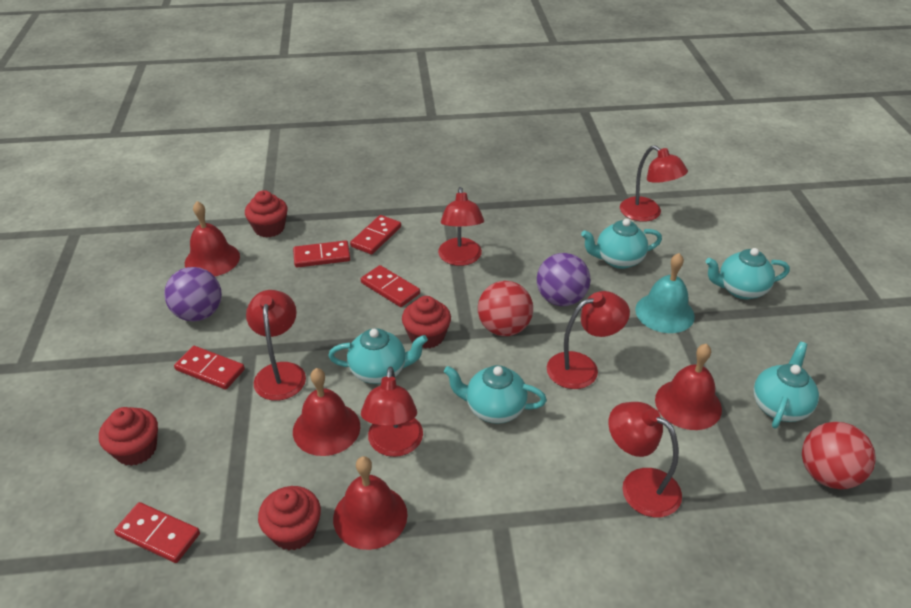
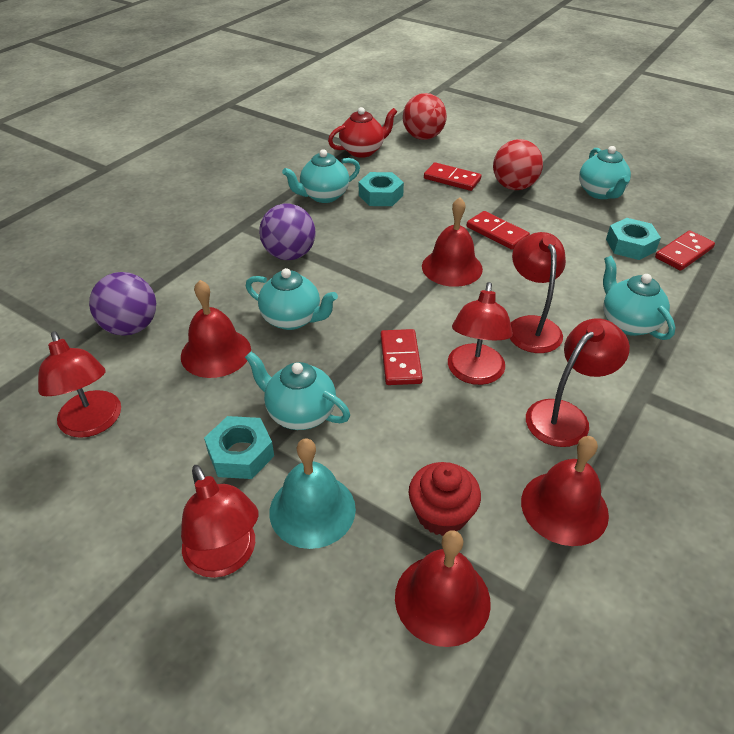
red cupcake: [99,407,158,466] [245,190,288,238] [258,486,321,550] [402,296,451,349] = 4 -> [409,462,481,536] = 1
red domino: [114,502,200,563] [174,346,245,389] [293,240,350,268] [350,215,401,254] [361,265,420,307] = 5 -> [381,329,423,385] [424,162,481,191] [467,211,530,250] [655,230,715,271] = 4
red lamp: [246,290,306,401] [361,366,423,457] [438,187,484,266] [547,291,630,389] [608,402,682,517] [620,145,688,222] = 6 -> [38,331,121,438] [181,465,258,578] [448,282,513,385] [510,232,566,353] [526,318,630,447] = 5
red teapot: none = 0 -> [328,107,397,158] = 1
turquoise nut: none = 0 -> [204,416,274,479] [359,172,404,206] [606,218,661,260] = 3

